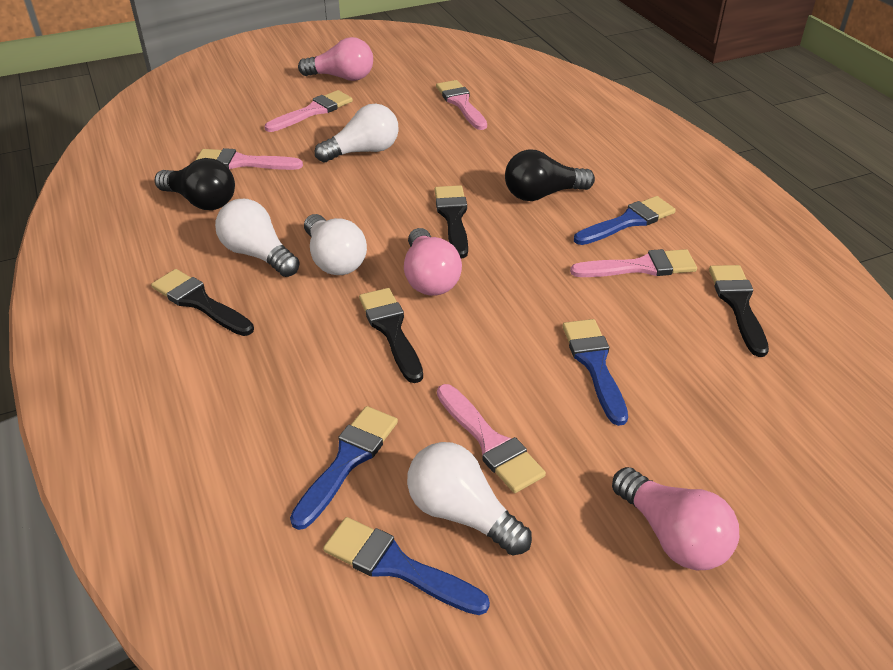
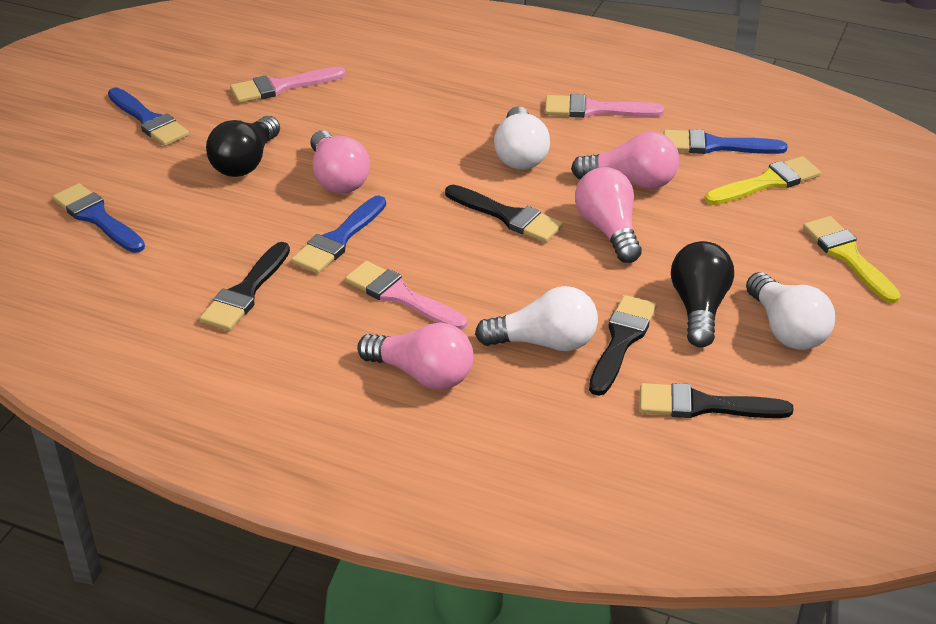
pink brush: [196,148,303,170] [265,90,353,132] [436,80,487,130] [437,384,546,493] [570,249,697,277] = 5 -> [230,67,346,103] [345,261,467,330] [545,94,664,118] = 3
pink light bulb: [298,37,373,81] [404,228,462,296] [612,467,739,570] = 3 -> [310,131,370,193] [357,322,473,390] [571,132,679,189] [575,167,642,263] = 4
white light bulb: [215,199,300,277] [304,214,367,275] [315,104,399,162] [407,442,532,555] = 4 -> [475,286,598,351] [494,106,550,170] [746,272,835,350] = 3
yellow brush: none = 0 -> [705,156,821,205] [803,216,901,304] = 2

